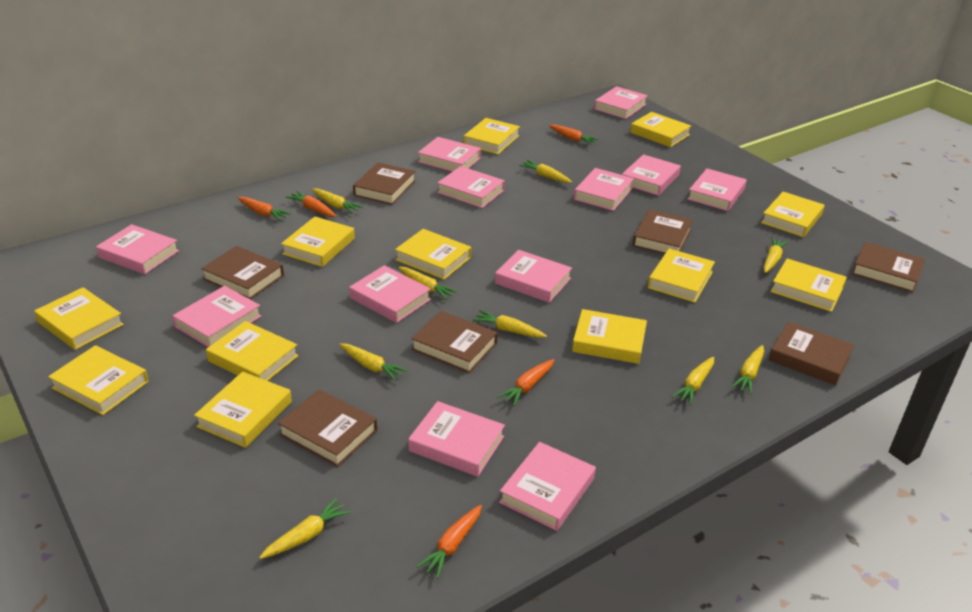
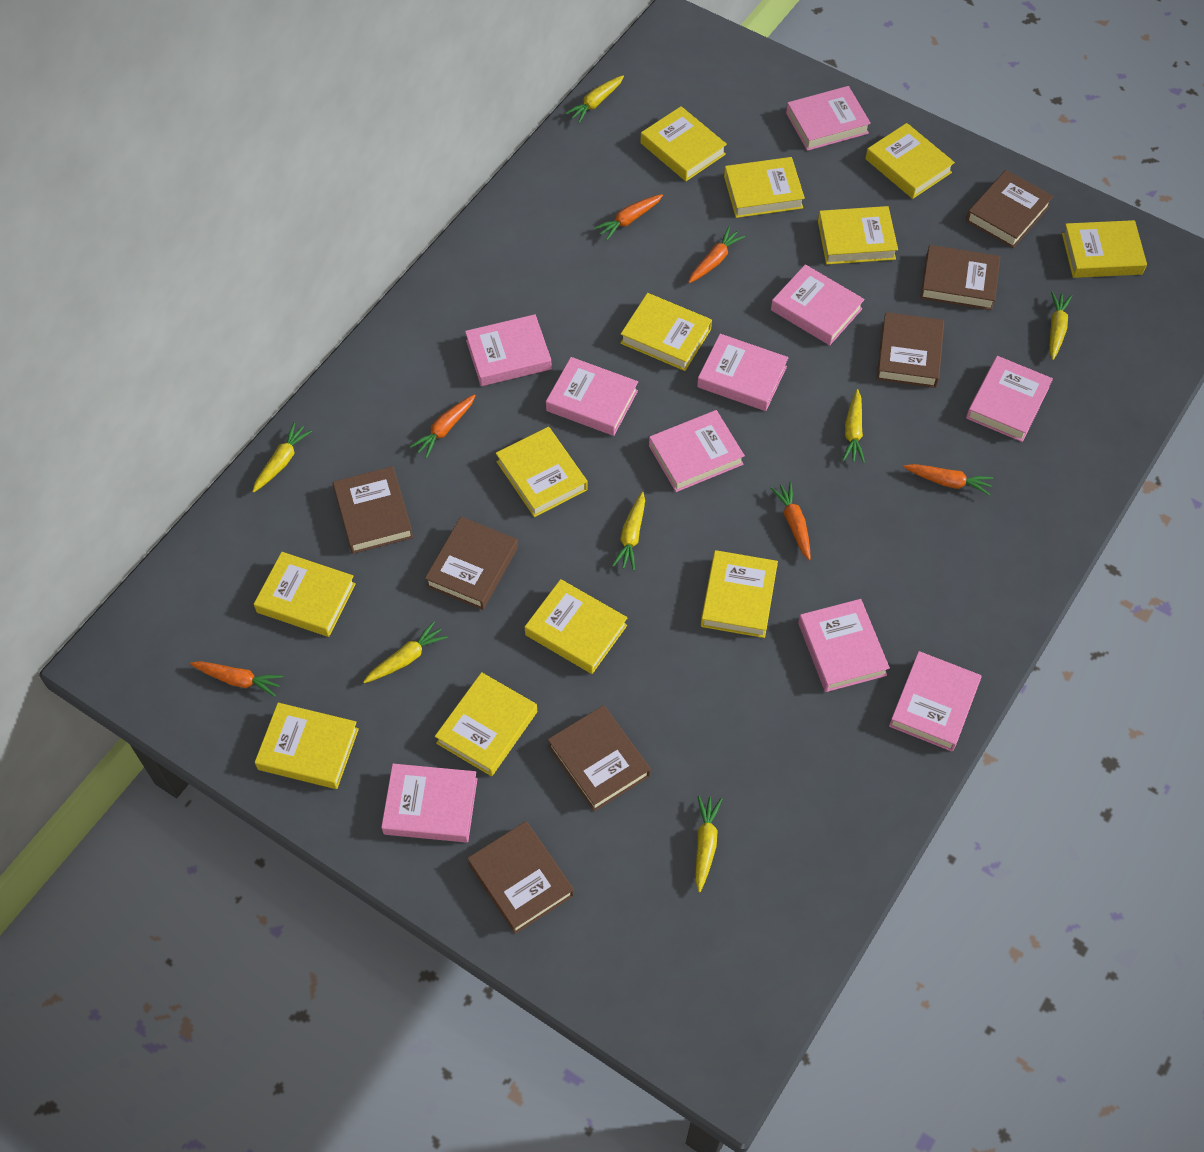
orange carrot: [237,197,291,221] [286,191,336,217] [416,505,482,578] [497,359,554,406] [549,125,599,145] = 5 -> [190,661,283,697] [410,394,476,458] [594,194,663,240] [688,227,745,283] [770,482,811,560] [903,464,993,496] = 6
pink book: [96,224,179,274] [172,286,261,347] [349,265,431,323] [408,401,505,477] [418,137,481,172] [437,166,505,208] [495,250,572,303] [499,442,596,531] [574,168,634,211] [594,86,648,119] [622,154,681,196] [688,169,747,211] = 12 -> [381,764,478,843] [465,314,552,386] [546,357,638,436] [649,410,745,492] [697,334,788,411] [771,264,865,345] [786,86,871,151] [798,599,890,692] [889,651,982,752] [966,356,1053,442] = 10
yellow carrot: [259,498,351,559] [312,188,363,214] [339,343,408,381] [398,267,457,300] [472,310,547,338] [519,160,572,183] [672,357,714,405] [731,345,764,394] [764,237,788,273] = 9 -> [252,422,312,493] [363,621,448,683] [565,75,624,123] [612,492,645,571] [695,796,722,892] [842,389,865,463] [1049,292,1072,360] = 7

